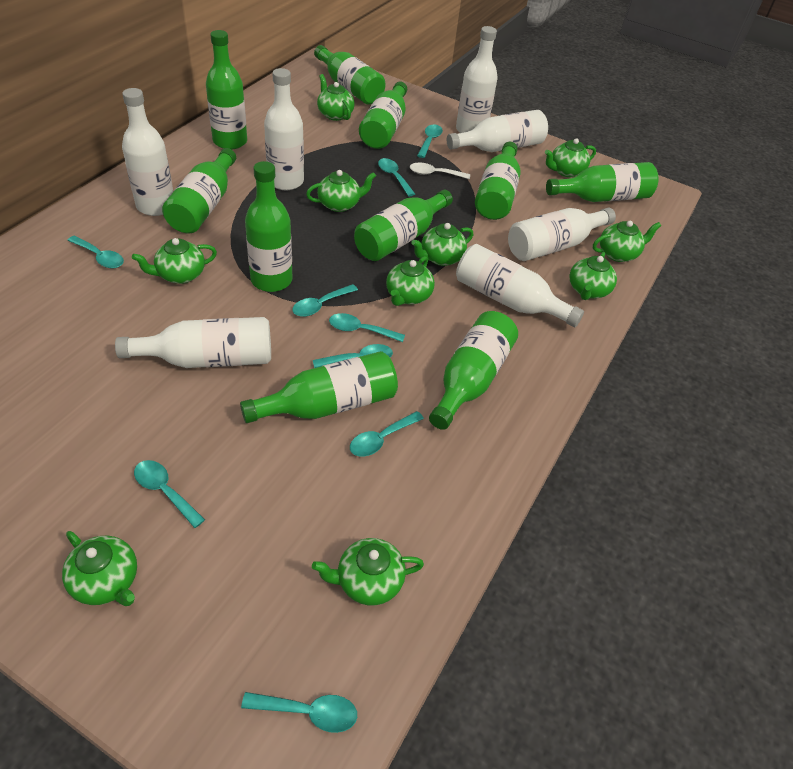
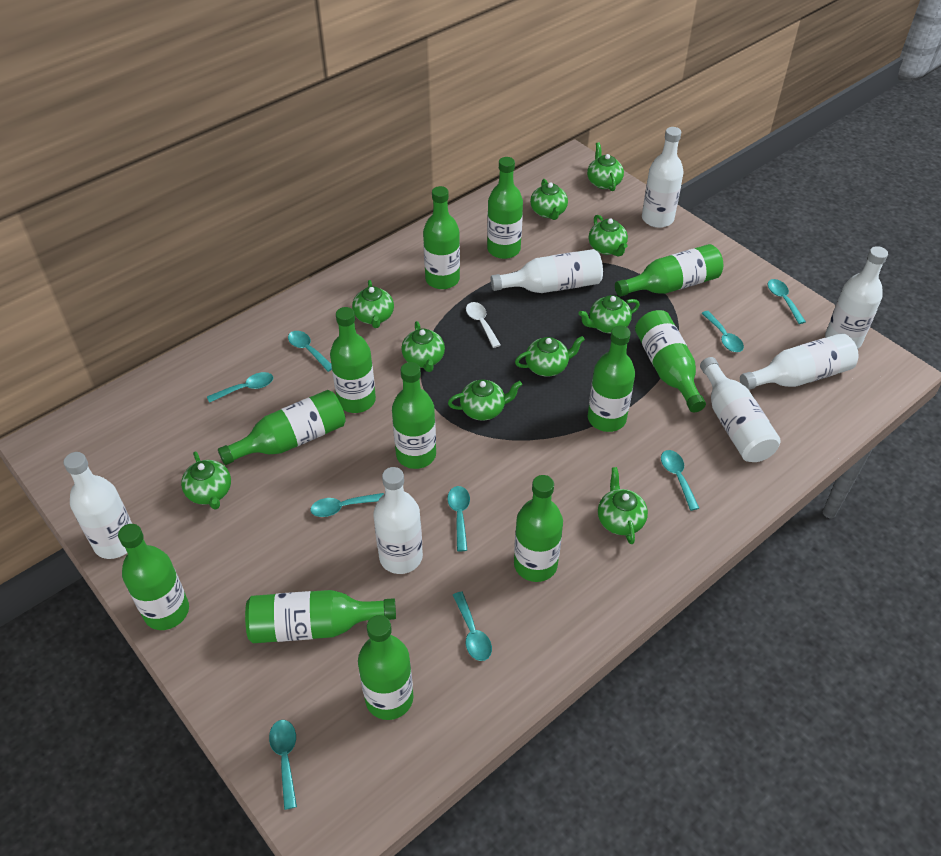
green bottle: [162,148,236,233] [206,30,247,150] [240,351,398,423] [245,161,292,292] [314,45,385,105] [354,190,453,261] [359,82,407,149] [429,311,518,430] [475,142,521,220] [546,162,658,202] = 10 -> [118,524,189,630] [218,390,346,465] [245,590,396,643] [330,307,376,413] [358,615,413,720] [392,362,436,469] [423,186,460,289] [487,157,523,259] [514,475,563,582] [588,326,635,432] [615,244,723,297] [635,310,706,412] = 12

